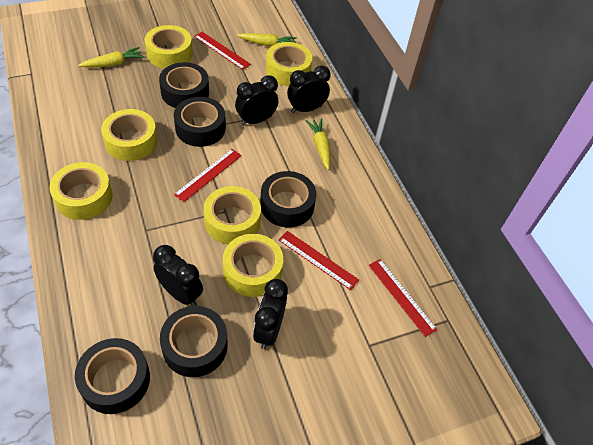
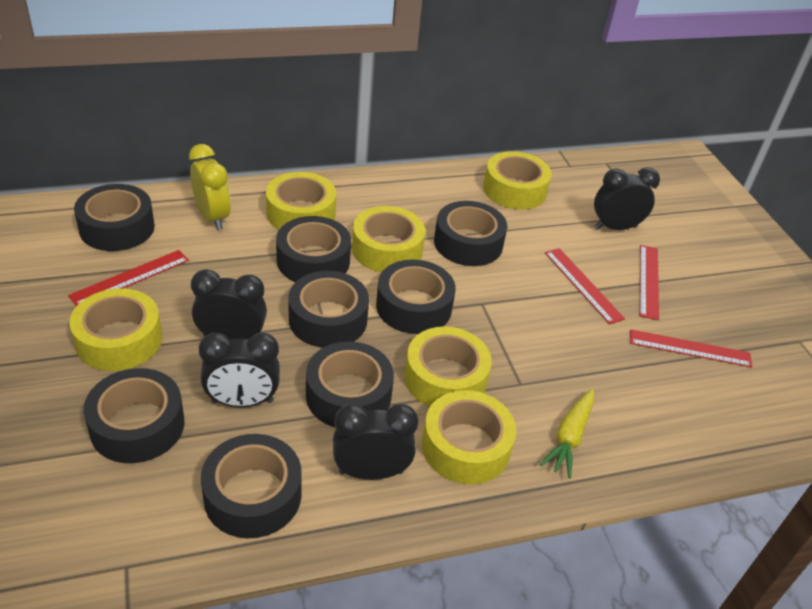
black tape: [75,338,150,414] [159,62,209,108] [160,306,227,377] [174,97,226,147] [260,171,316,228] = 5 -> [74,184,155,251] [83,368,184,463] [201,434,302,538] [276,216,351,282] [288,271,369,348] [306,341,394,427] [376,259,456,334] [434,201,507,266] = 8
yellow carrot: [78,47,144,67] [237,33,297,46] [305,118,331,170] = 3 -> [540,389,594,478] = 1
yellow clock: none = 0 -> [189,144,231,230] = 1

